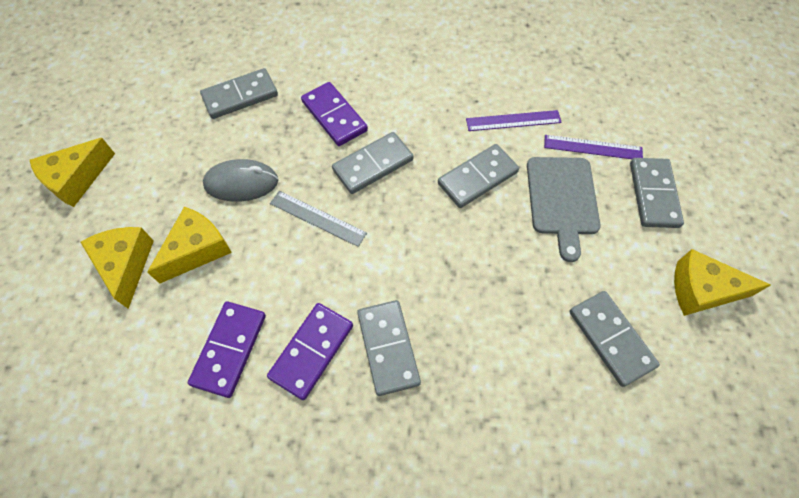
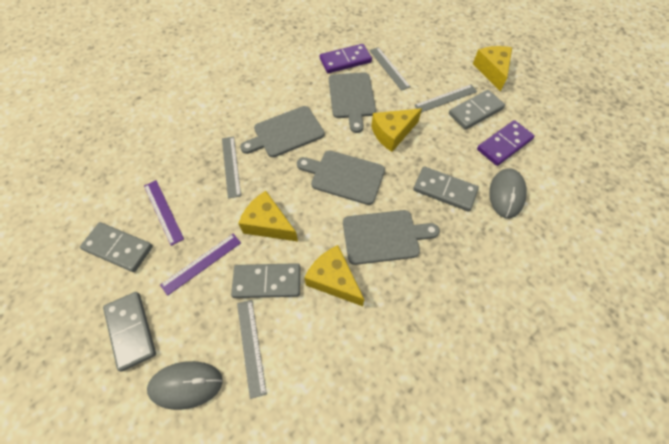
grey cutting board: [527,157,601,262] = 1 -> [240,106,325,157] [297,151,385,205] [329,72,376,133] [343,210,440,265] = 4
grey domino: [200,68,278,119] [332,132,414,194] [357,300,421,396] [438,144,519,208] [569,291,660,387] [630,158,684,228] = 6 -> [80,222,153,272] [103,292,156,372] [231,263,300,298] [413,166,479,212] [449,90,505,130] = 5
grey mouse: [203,159,278,202] = 1 -> [147,361,223,410] [489,168,527,218] = 2
grey ruler: [270,191,367,247] = 1 -> [222,137,241,199] [237,300,267,399] [370,47,411,91] [414,85,477,113] = 4
purple domino: [188,301,266,398] [267,303,353,400] [301,82,368,146] = 3 -> [320,44,372,73] [477,120,535,166] = 2

